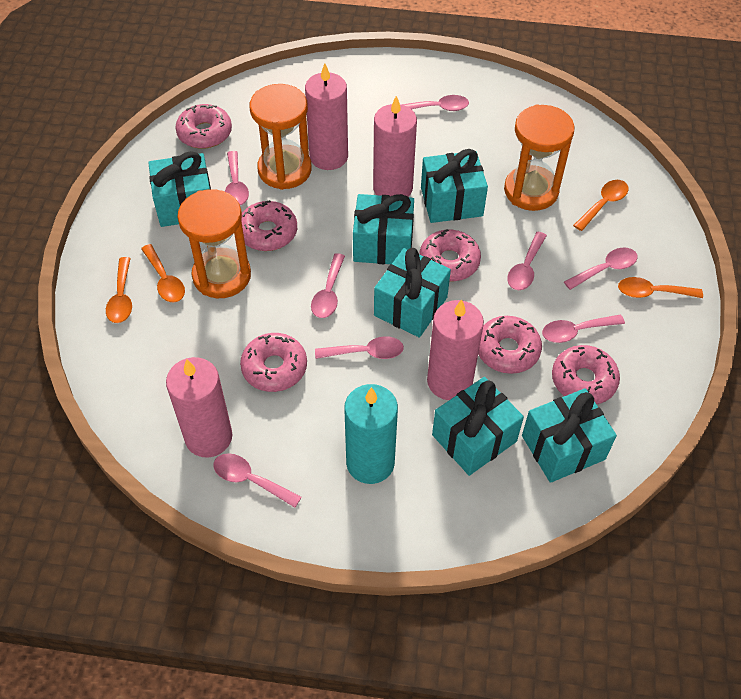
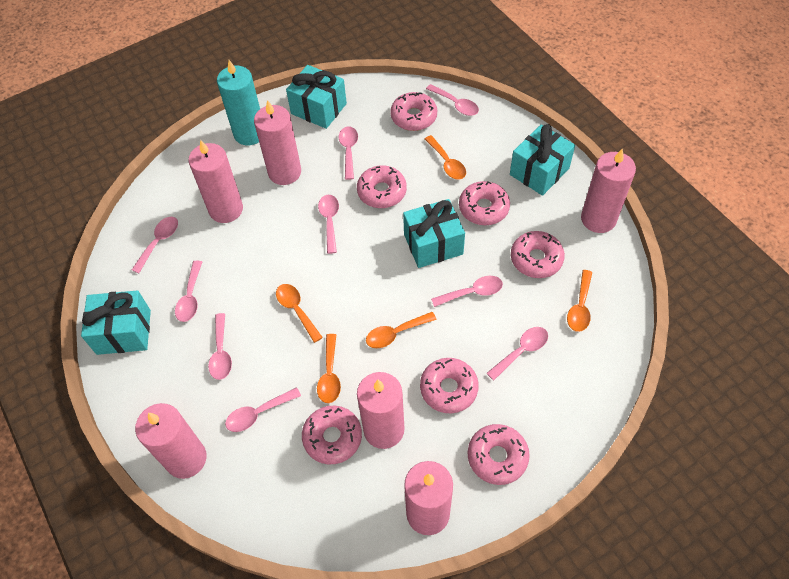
orange hourglass: [177,189,251,298] [250,84,312,190] [504,104,575,211] = 3 -> none = 0
orange spoon: [106,257,132,323] [141,244,185,302] [573,180,629,231] [618,277,703,298] = 4 -> [276,284,323,343] [317,334,341,403] [366,312,437,348] [425,135,466,180] [567,270,592,332] = 5
pink candle: [166,357,232,458] [305,64,348,170] [373,96,417,197] [427,299,484,400] = 4 -> [135,403,207,479] [188,140,243,223] [254,100,301,185] [357,372,404,449] [404,461,453,535] [581,149,636,233] = 6
pink donut: [175,104,232,149] [240,333,307,392] [241,200,297,251] [419,229,481,281] [478,316,542,374] [552,345,620,404] = 6 -> [302,406,362,464] [357,165,407,208] [390,92,437,131] [420,358,479,413] [459,181,510,225] [467,424,530,485] [511,231,565,278] = 7
pink spoon: [213,453,301,508] [225,151,249,205] [311,253,345,318] [315,336,404,359] [402,95,469,111] [507,231,547,290] [542,315,625,343] [564,248,638,290] = 8 -> [132,217,178,273] [175,261,202,322] [208,313,232,380] [225,387,301,432] [318,195,339,254] [339,126,358,180] [426,84,479,116] [431,276,503,307] [487,327,548,380] = 9
turquoise gift: [148,151,211,227] [353,194,414,264] [374,248,451,337] [421,149,488,223] [432,377,524,476] [522,388,617,483] = 6 -> [81,290,151,355] [286,65,347,129] [403,199,465,268] [510,124,575,196] = 4

